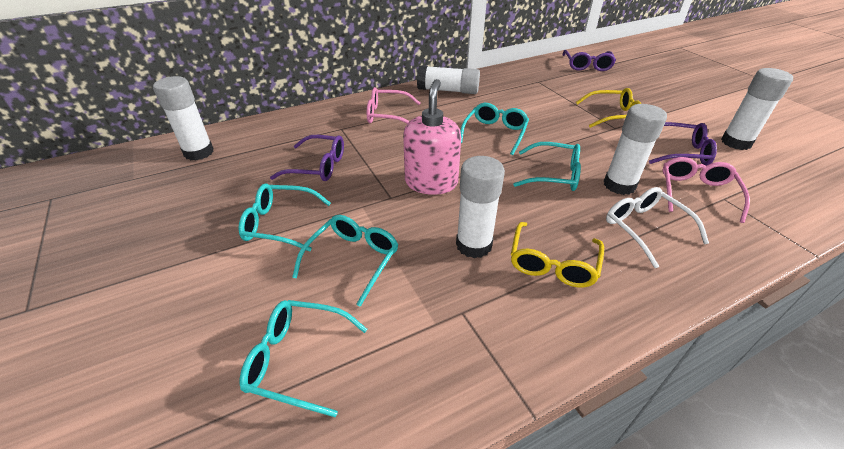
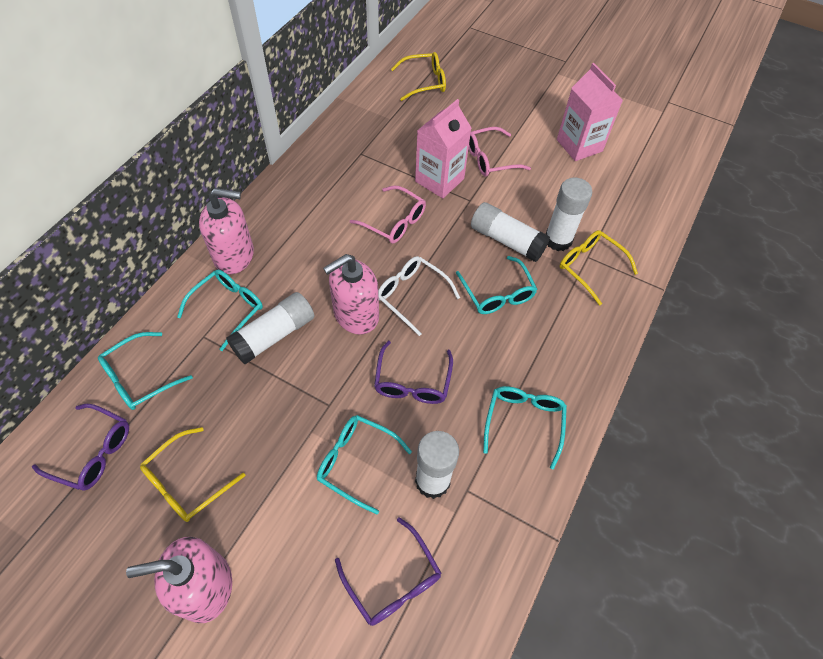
pink carton: none = 0 -> [415,99,471,198] [557,63,623,161] = 2
pink soap dispenser: [403,79,461,195] = 1 -> [126,537,232,623] [199,188,254,274] [323,254,379,335] = 3
white glue stick: [153,76,214,161] [417,65,480,94] [456,156,505,258] [604,104,667,195] [721,68,793,150] = 5 -> [226,292,314,364] [415,431,459,499] [471,202,550,262] [546,178,592,251] = 4
yellow glasses: [511,222,604,287] [576,88,642,128] = 2 -> [140,427,245,522] [391,52,446,101] [560,230,638,306] = 3

